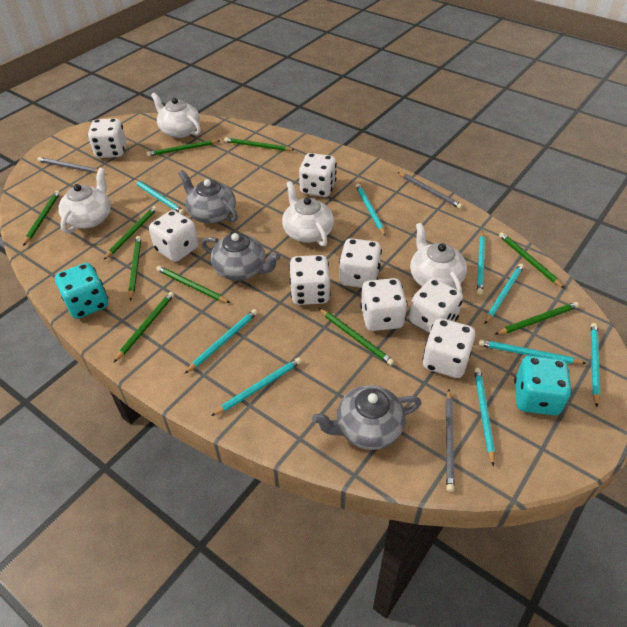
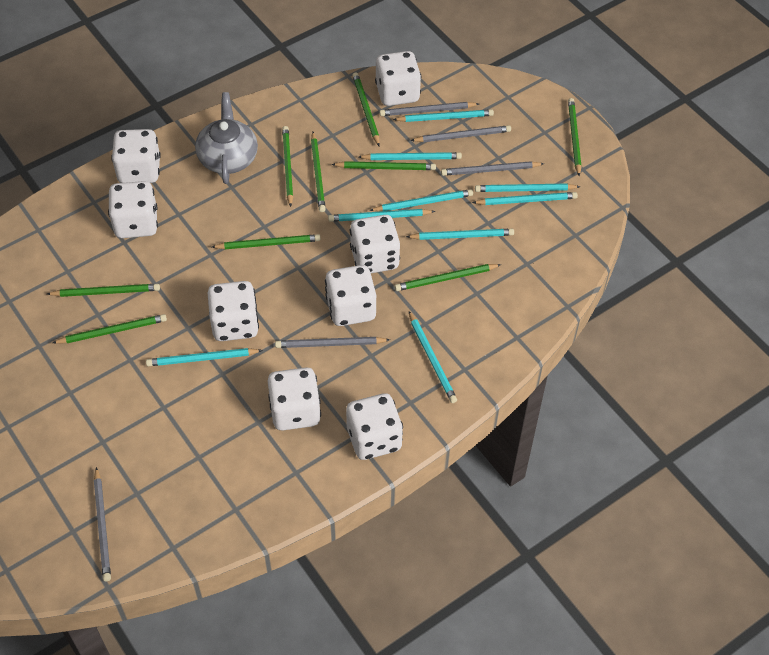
green pencil: [23,191,60,246] [103,206,157,260] [113,292,174,363] [128,236,141,301] [146,140,219,157] [156,266,230,303] [224,138,294,151] [319,308,394,365] [495,302,579,335] [499,232,564,288] = 10 -> [47,284,160,297] [52,314,167,344] [212,234,321,249] [282,126,293,207] [311,132,326,212] [331,161,436,170] [352,72,380,146] [395,264,501,291] [568,98,581,176] = 9
grey pencil: [37,157,99,173] [398,172,463,209] [446,390,455,492] = 3 -> [94,467,111,581] [275,337,390,348] [380,102,479,116] [410,125,511,142] [441,161,544,176] = 5
grey teapot: [178,170,238,224] [201,233,280,280] [312,385,421,450] = 3 -> [195,92,258,184] = 1
turquoise dice: [55,263,108,319] [514,356,572,416] = 2 -> none = 0
white teapot: [58,168,111,233] [151,92,201,138] [282,181,334,246] [410,223,467,293] = 4 -> none = 0

